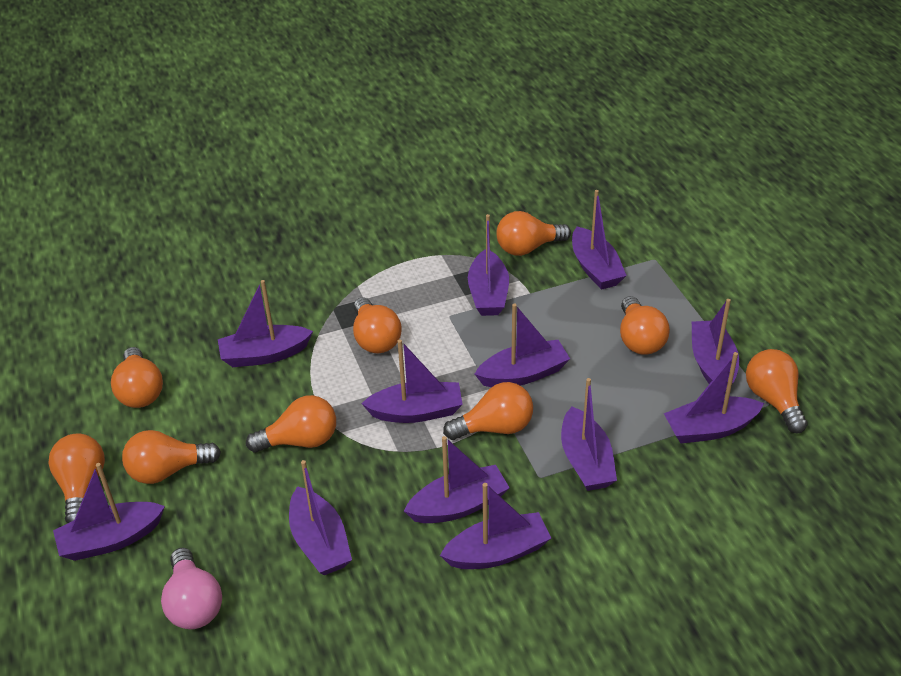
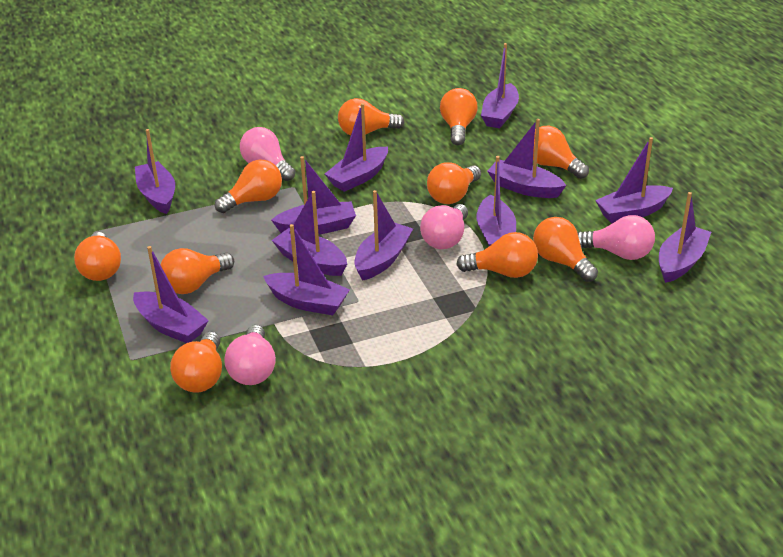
orange light bulb: [48,434,105,523] [111,347,163,408] [122,430,221,484] [246,395,336,453] [353,297,402,353] [443,382,533,440] [496,211,571,256] [620,296,670,355] [746,349,808,433] = 9 -> [74,232,121,281] [160,248,234,294] [170,331,222,393] [215,160,282,213] [338,98,404,136] [427,162,481,204] [440,88,478,145] [456,232,538,278] [533,126,589,179] [533,217,598,282] = 10
pink light bulb: [161,548,222,629] = 1 -> [224,325,276,385] [240,127,296,181] [420,204,468,249] [578,215,655,260] = 4

